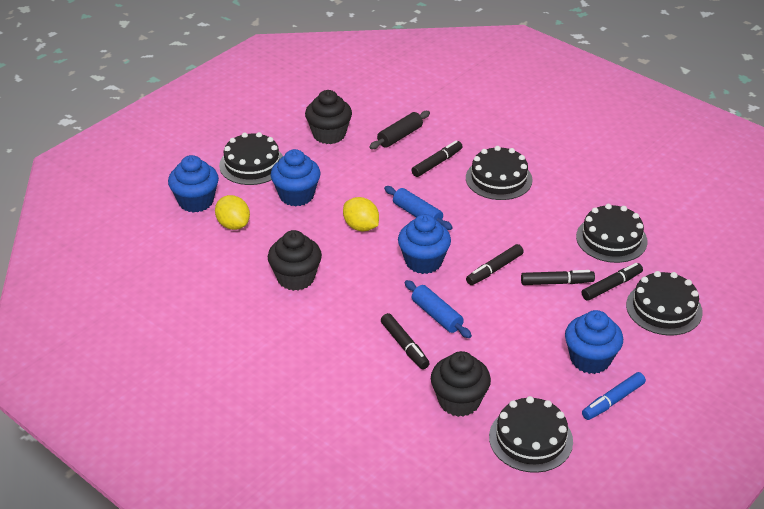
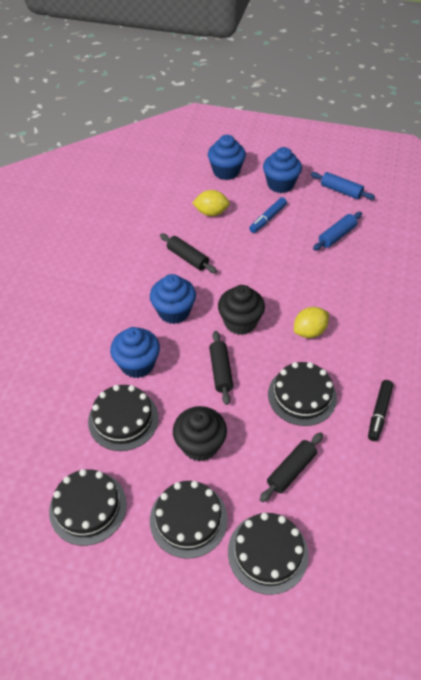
black cupcake: [268,230,322,291] [305,90,352,144] [431,351,491,417] = 3 -> [173,406,227,461] [218,285,265,335] = 2
black marker: [381,313,430,369] [411,140,463,177] [466,244,524,285] [521,270,595,285] [582,263,643,301] = 5 -> [368,380,393,441] = 1
black rolling pin: [369,111,430,149] = 1 -> [160,234,217,273] [209,331,233,405] [260,432,323,502] = 3

